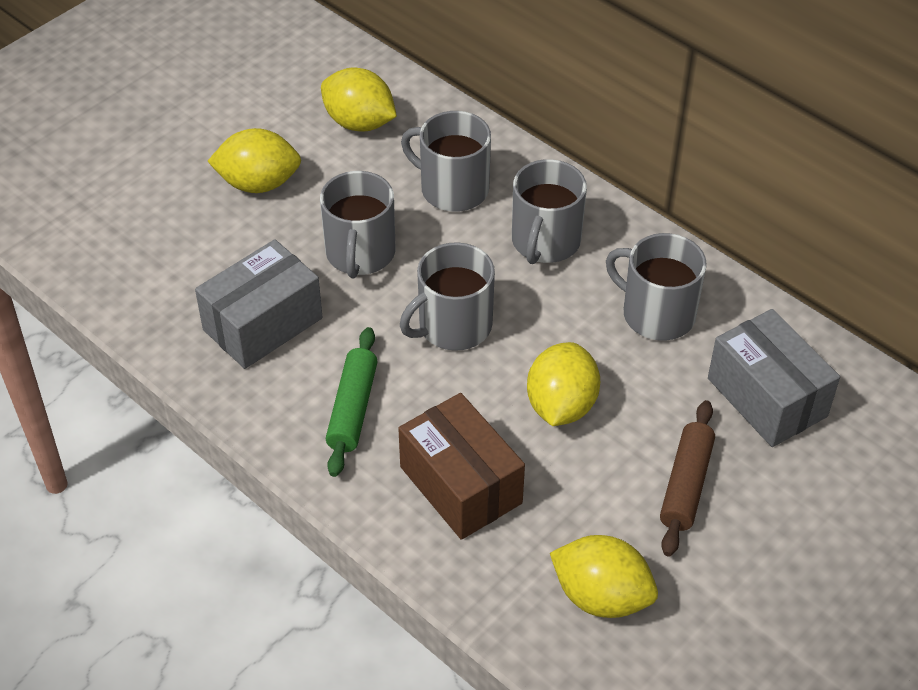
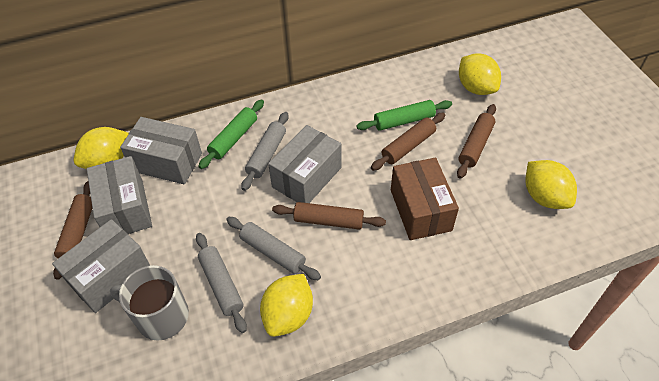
brown rolling pin: [660,400,715,557] = 1 -> [53,181,92,280] [272,202,386,230] [371,112,445,171] [457,104,496,179] = 4
green rolling pin: [326,327,378,477] = 1 -> [198,99,264,169] [357,100,452,131] = 2
grey box: [195,239,323,369] [708,309,840,447] = 2 -> [52,219,150,313] [87,156,152,234] [120,117,202,184] [268,125,341,203] = 4
grey mug: [320,171,395,278] [400,242,495,351] [401,111,491,212] [512,159,587,264] [606,233,707,341] = 5 -> [110,265,189,341] = 1
grey rolling pin: none = 0 -> [196,233,247,333] [226,217,321,281] [241,112,289,191] = 3

